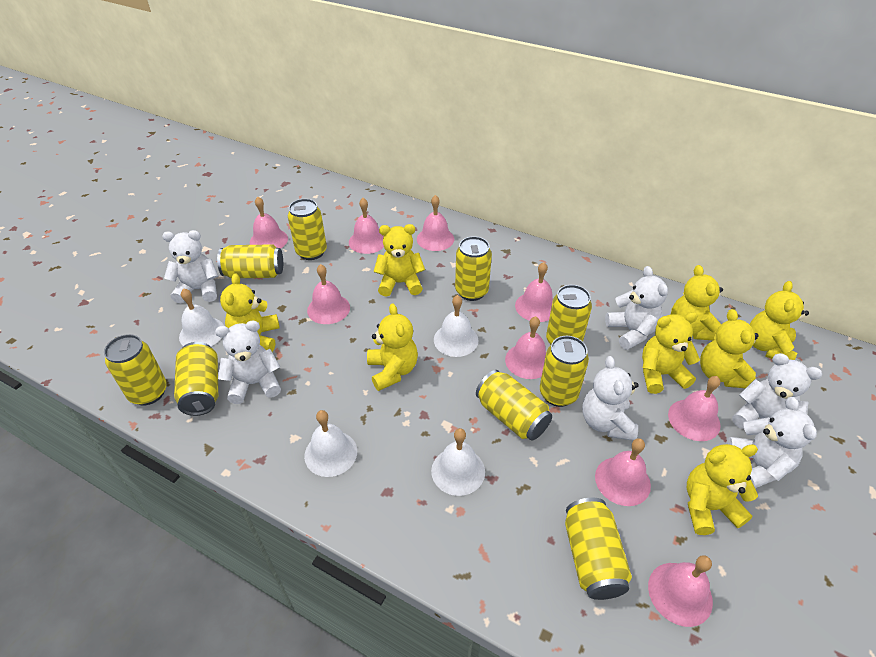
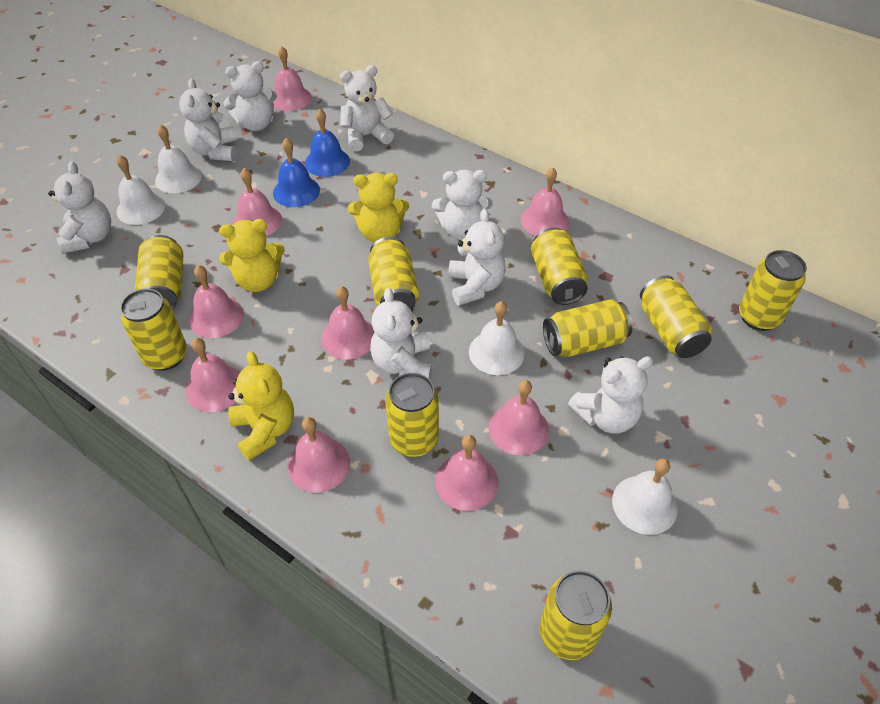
blue bell: none = 0 -> [273,138,320,207] [305,109,350,177] = 2
white teddy bear: [162,230,218,303] [215,321,281,404] [582,356,639,441] [605,266,668,350] [726,397,817,488] [732,353,822,429] = 6 -> [48,161,111,254] [179,78,237,161] [223,61,277,131] [340,65,394,151] [370,288,432,380] [432,170,493,240] [448,209,506,306] [568,356,653,434] = 8
yellow teddy bear: [220,274,280,352] [367,303,418,391] [374,224,425,297] [642,312,700,394] [671,265,723,340] [687,444,758,535] [700,309,758,388] [750,281,809,360] = 8 -> [219,219,285,292] [228,351,294,461] [348,173,409,242] = 3

